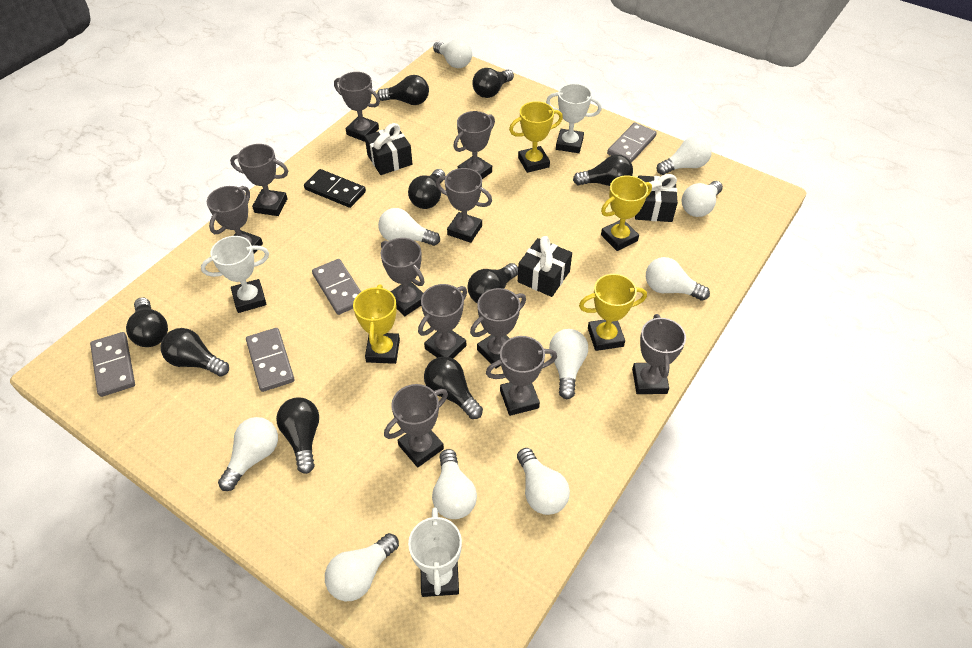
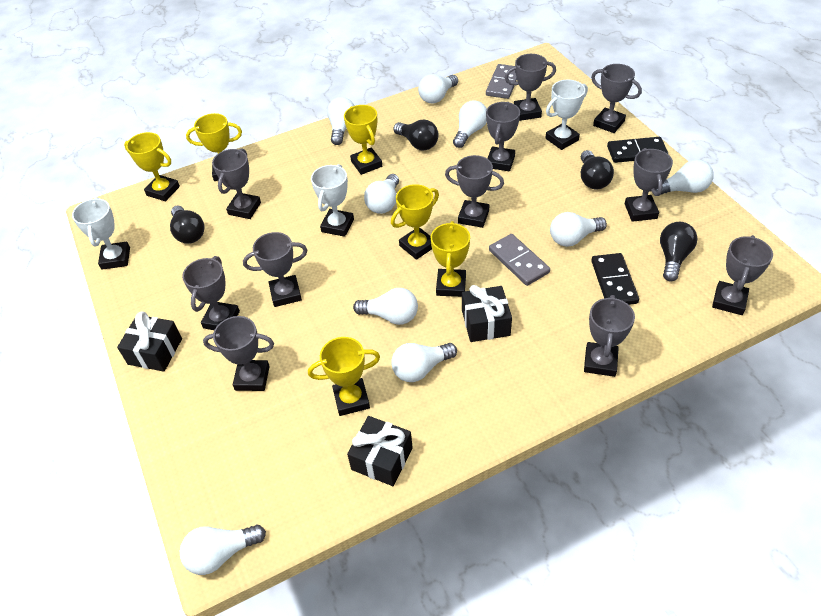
black domino: [304,169,366,208] = 1 -> [591,253,639,305] [607,137,668,163] = 2
black light bulb: [126,297,168,347] [161,328,229,376] [276,397,319,474] [377,75,429,105] [408,169,445,209] [424,357,483,419] [467,263,518,304] [472,68,514,98] [573,155,633,186] = 9 -> [170,206,204,244] [393,120,438,151] [581,150,614,189] [660,222,697,282] = 4
grey domino: [90,332,135,397] [246,328,295,392] [312,259,361,315] [607,122,657,163] = 4 -> [486,64,517,99] [489,234,550,286] = 2
white light bulb: [218,417,278,491] [325,533,399,601] [378,208,440,246] [432,449,477,519] [433,39,472,68] [517,448,570,515] [549,329,588,399] [646,257,710,301] [657,136,712,175] [682,181,723,217] = 10 -> [180,525,266,575] [327,97,355,145] [353,288,418,325] [364,174,399,214] [391,343,457,382] [418,74,458,103] [453,100,487,148] [550,212,607,247] [656,160,714,195] = 9
yellow trophy: [353,284,400,364] [509,101,563,173] [579,274,647,351] [601,175,652,251] = 4 -> [124,132,180,201] [186,113,242,181] [308,337,380,416] [344,105,382,175] [391,184,439,260] [431,221,470,297] = 6

